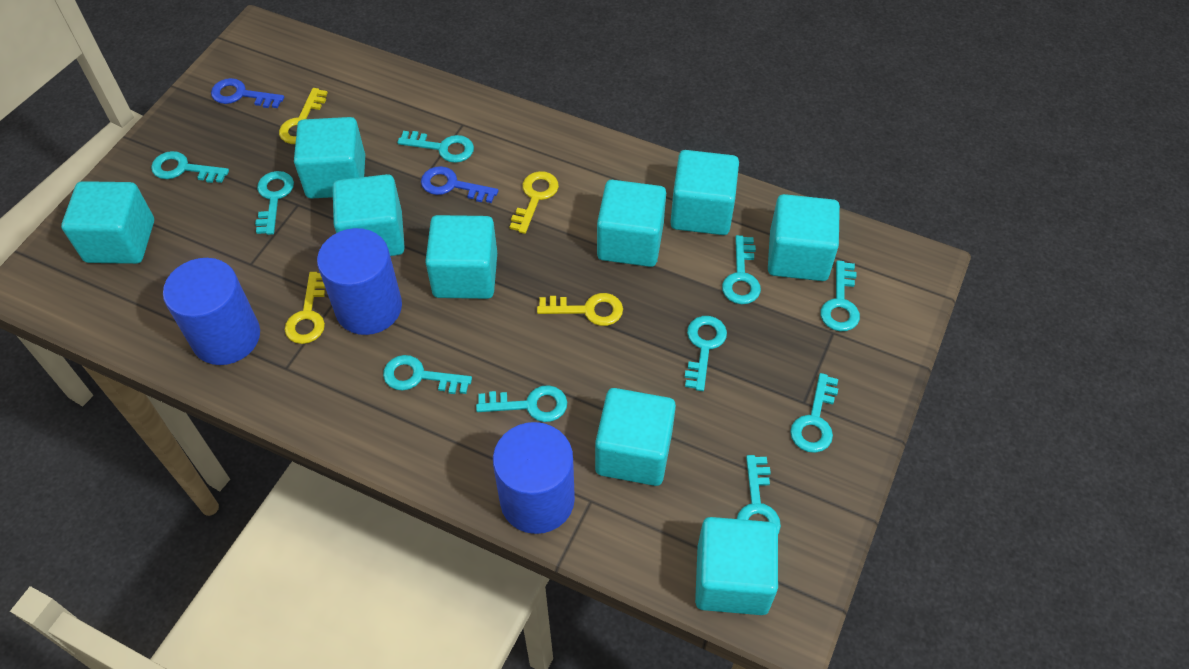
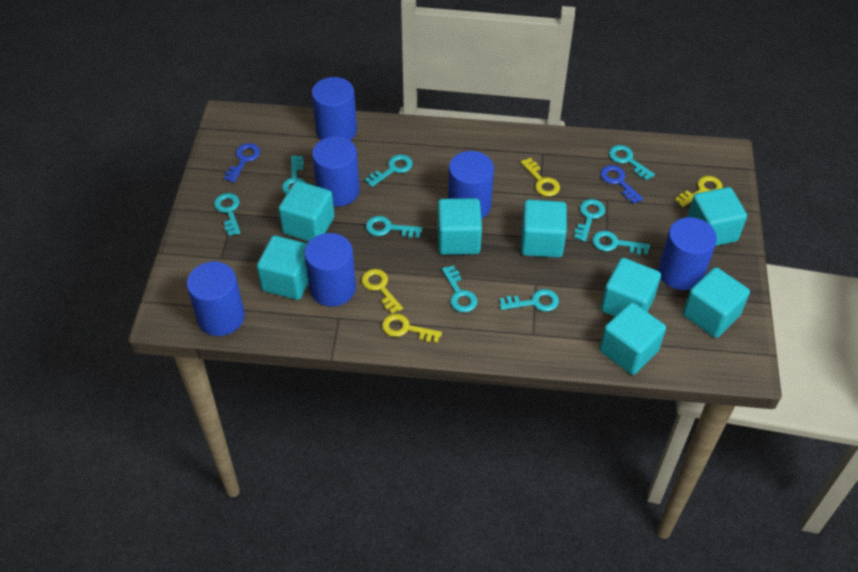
blue cylinder: [163,258,260,365] [317,228,402,335] [493,422,575,534] = 3 -> [186,262,245,336] [304,233,356,307] [312,77,357,140] [312,136,360,207] [448,151,494,219] [658,217,717,290] = 6
turquoise cube: [61,181,154,264] [294,117,365,199] [332,174,405,256] [425,215,497,299] [595,388,676,486] [597,180,666,267] [670,150,739,235] [695,517,778,615] [768,194,840,281] = 9 -> [257,235,309,300] [279,181,334,242] [437,198,482,255] [521,200,567,258] [600,302,666,375] [601,258,661,317] [683,267,750,338] [687,187,747,246] = 8
turquoise key: [151,151,229,183] [255,171,294,235] [383,355,472,394] [397,131,474,163] [476,385,567,422] [684,316,727,391] [722,235,761,304] [737,455,781,534] [790,373,838,453] [820,260,860,331] = 10 -> [214,193,240,236] [282,156,306,194] [365,154,413,187] [366,216,422,238] [442,265,478,312] [500,289,559,312] [574,199,605,242] [592,231,650,255] [609,145,655,181] = 9

